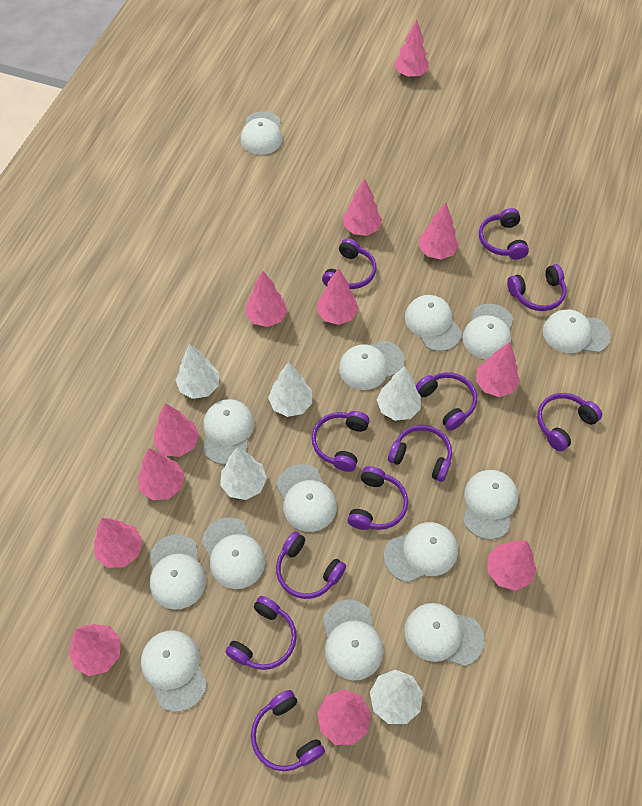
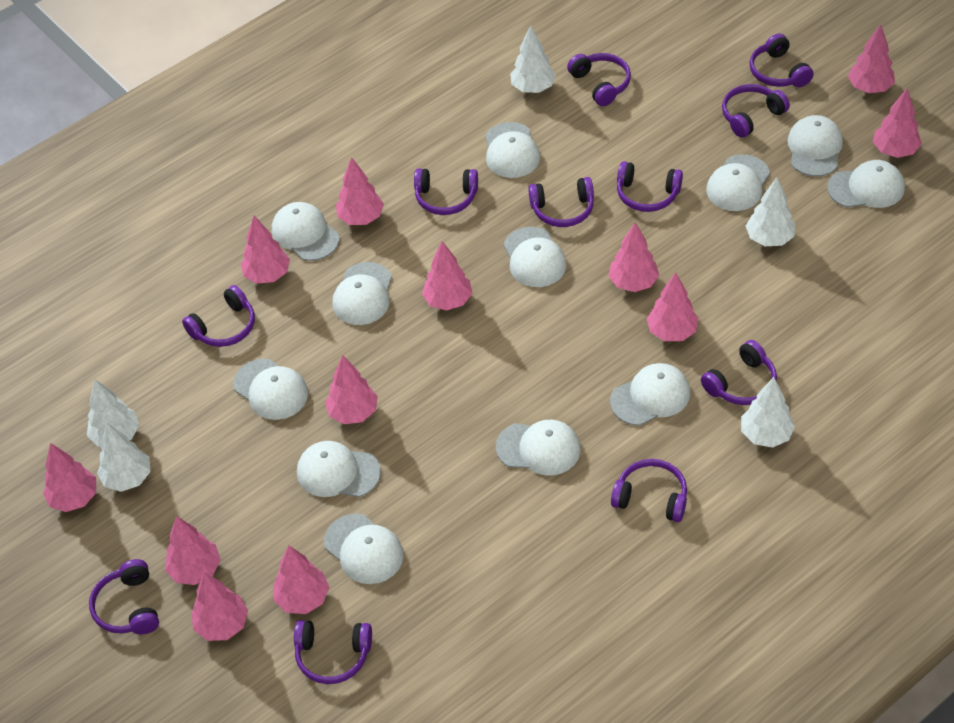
white cap: [141,630,207,712] [150,534,206,610] [202,517,265,589] [203,399,254,465] [241,111,282,155] [276,464,337,532] [323,600,383,680] [339,340,405,390] [384,522,458,582] [404,603,484,666] [405,295,462,351] [463,304,513,360] [463,470,518,540] [543,309,611,353] = 14 -> [233,359,308,420] [272,202,340,261] [297,441,381,497] [324,514,404,584] [332,262,392,325] [485,122,540,178] [496,420,581,475] [504,227,566,287] [610,363,690,426] [706,154,770,211] [788,115,843,177] [827,160,905,208] = 12

